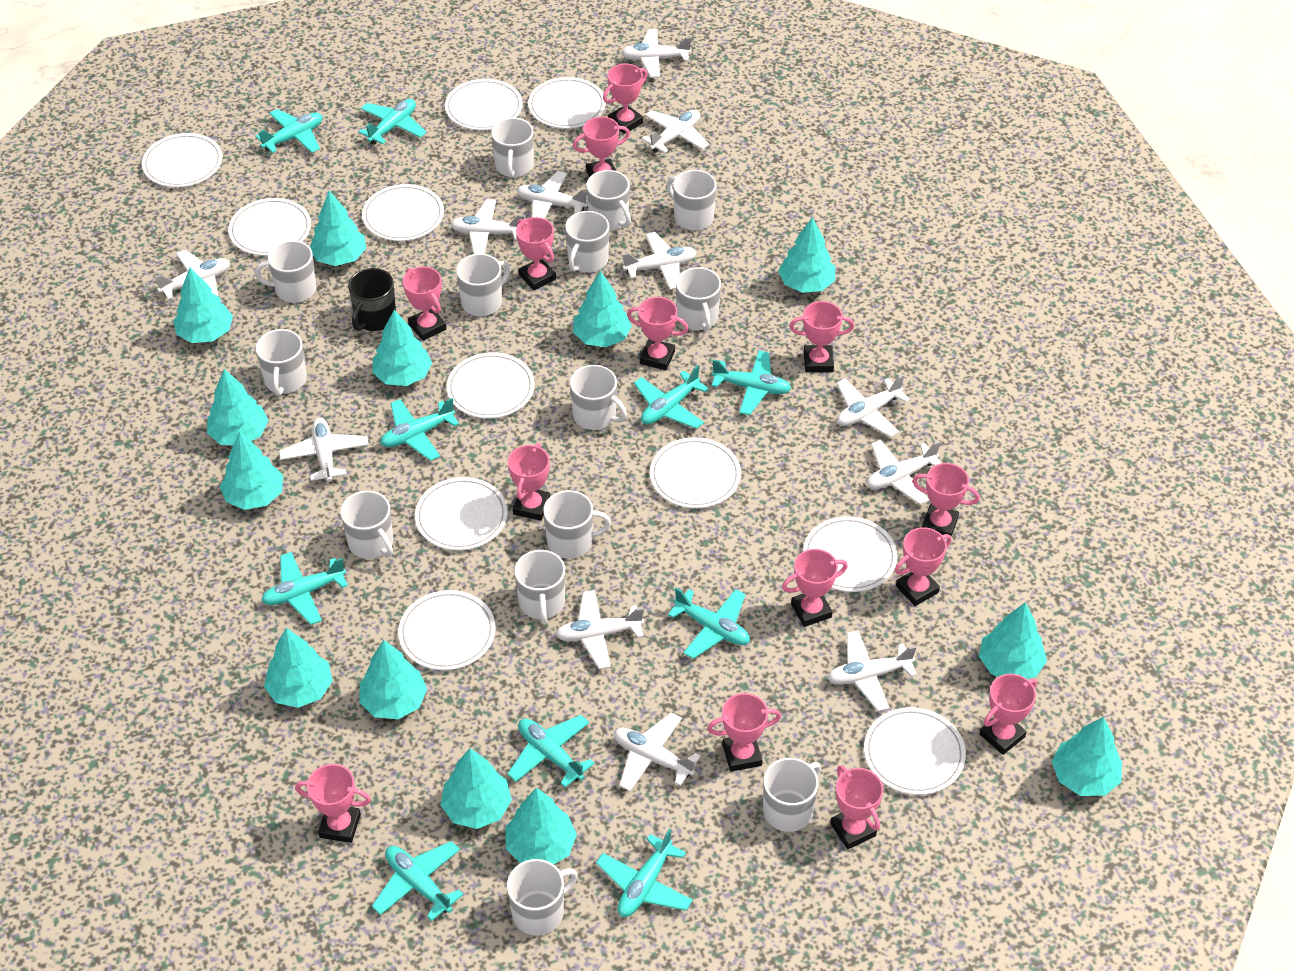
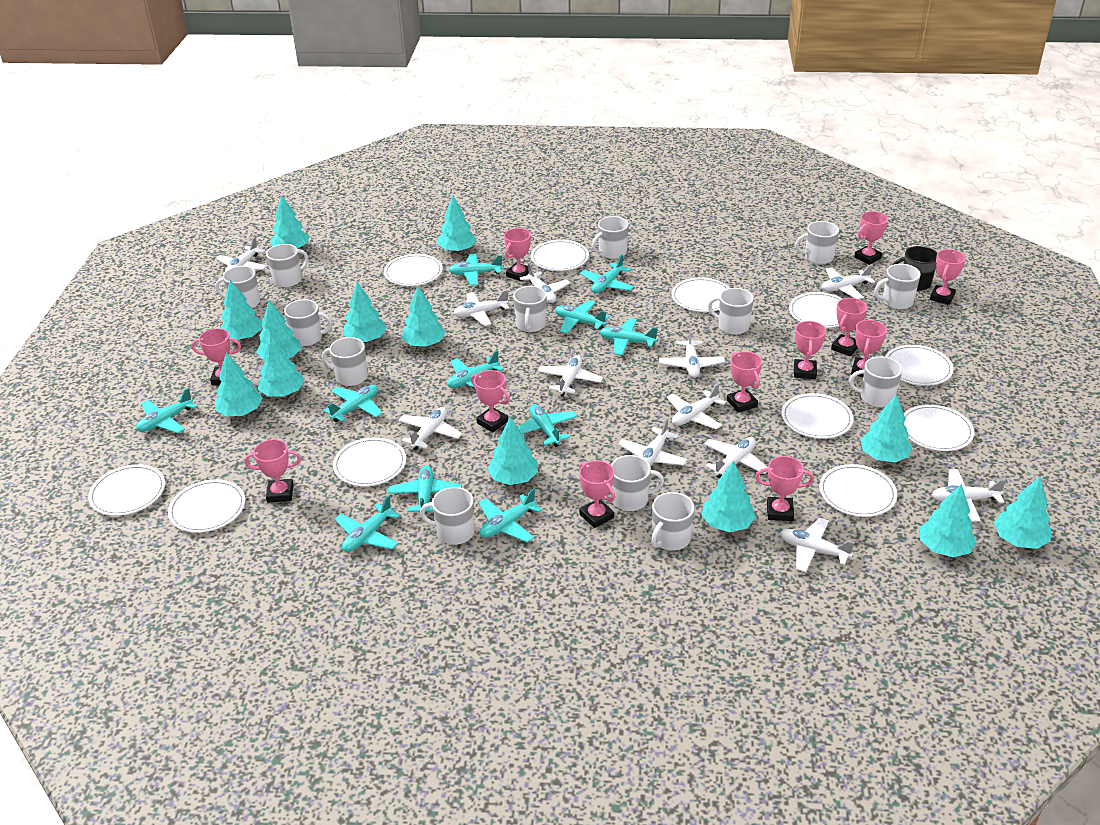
pink trophy: [295,764,371,843] [403,266,446,341] [508,443,550,521] [516,217,556,290] [573,117,630,177] [603,64,647,134] [627,297,689,370] [707,693,781,772] [782,549,848,627] [789,301,854,372] [830,765,883,849] [895,527,952,606] [912,463,980,537] [980,674,1037,755] = 14 -> [191,328,241,385] [244,439,301,503] [471,370,510,432] [504,228,531,282] [579,460,615,528] [727,351,762,413] [755,456,814,521] [794,321,826,379] [831,298,867,356] [851,320,887,377] [854,211,888,265] [930,249,966,305] = 12
turquoise plane: [255,109,322,153] [261,552,348,625] [359,99,427,145] [372,841,464,921] [380,398,459,461] [507,715,595,787] [596,828,693,917] [634,365,709,429] [668,587,750,659] [712,350,791,415] = 10 -> [136,388,197,433] [323,385,383,422] [335,495,401,552] [388,465,462,512] [447,350,504,389] [449,253,503,286] [479,488,542,543] [518,404,578,447] [555,300,609,334] [580,254,634,293] [599,318,658,355] = 11
white mug: [255,240,317,303] [256,329,307,396] [340,491,393,559] [456,254,510,316] [491,118,534,178] [507,859,578,935] [514,550,565,624] [543,490,611,559] [565,211,609,272] [570,365,627,430] [586,170,631,231] [667,170,717,230] [676,267,721,331] [763,758,821,832] = 14 -> [215,266,260,308] [266,244,308,287] [284,299,332,346] [322,337,368,386] [420,487,475,545] [513,286,547,332] [592,216,629,259] [611,455,664,511] [651,492,694,551] [708,288,754,335] [795,221,839,264] [849,356,902,407] [874,264,921,309] = 13

